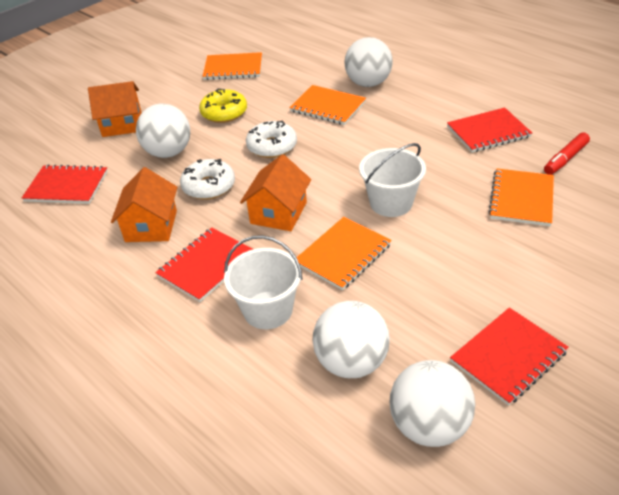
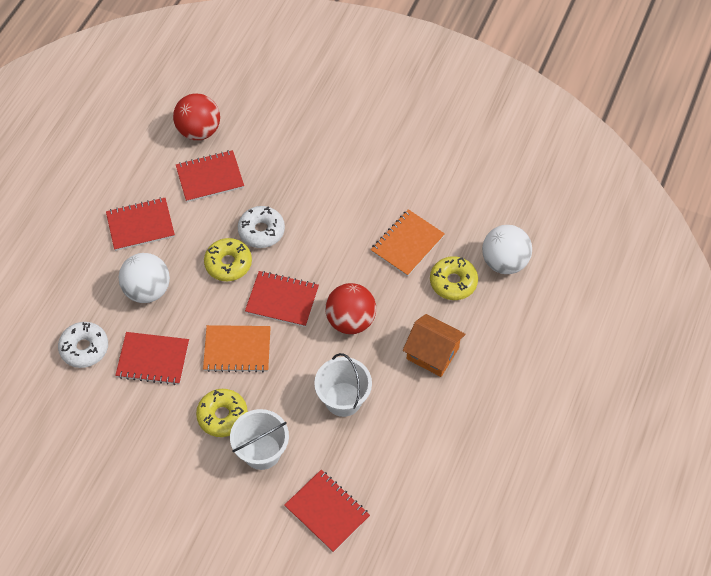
orange house: [88,81,142,137] [111,167,177,242] [240,154,311,231] = 3 -> [403,314,466,377] = 1
orange notebook: [203,52,262,80] [289,85,366,125] [297,217,392,290] [488,168,554,226] = 4 -> [203,325,271,373] [371,209,445,277] = 2
red ball: none = 0 -> [173,94,220,140] [325,283,376,334] = 2
red marker: [544,132,590,175] = 1 -> none = 0
red notebook: [22,164,108,204] [155,227,253,302] [447,107,532,153] [450,308,569,406] = 4 -> [106,198,175,251] [115,332,189,385] [176,150,244,202] [245,271,319,327] [284,470,370,552] = 5
white ball: [136,103,190,158] [312,301,390,378] [344,37,393,87] [390,360,475,447] = 4 -> [119,253,170,303] [482,225,532,274] = 2
yellow donut: [199,89,247,123] = 1 -> [196,389,248,437] [204,238,252,281] [430,256,478,300] = 3

